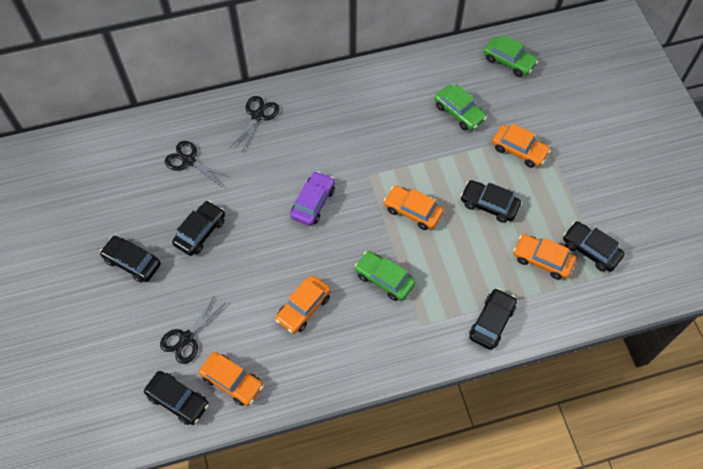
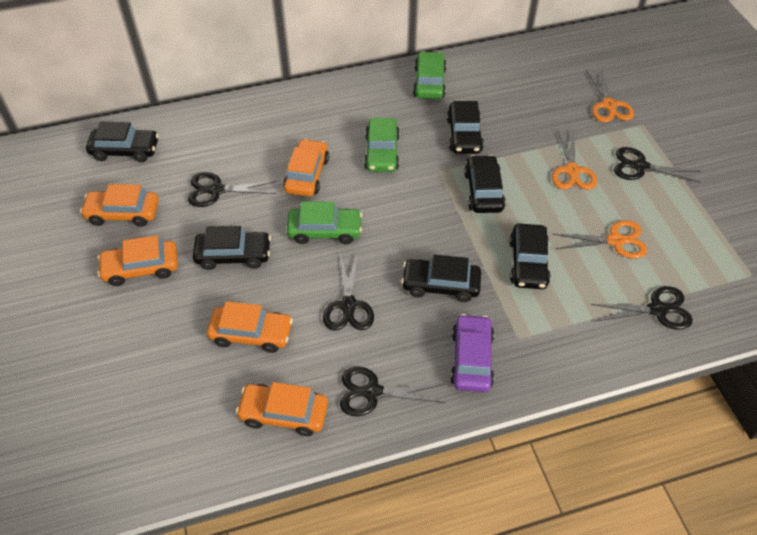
black scissors: [160,295,225,364] [165,141,231,186] [230,96,280,152] = 3 -> [188,172,276,207] [323,253,374,331] [340,367,445,416] [590,286,693,330] [614,147,701,183] = 5
orange scissors: none = 0 -> [552,129,597,190] [553,220,648,259] [586,68,634,123] = 3

